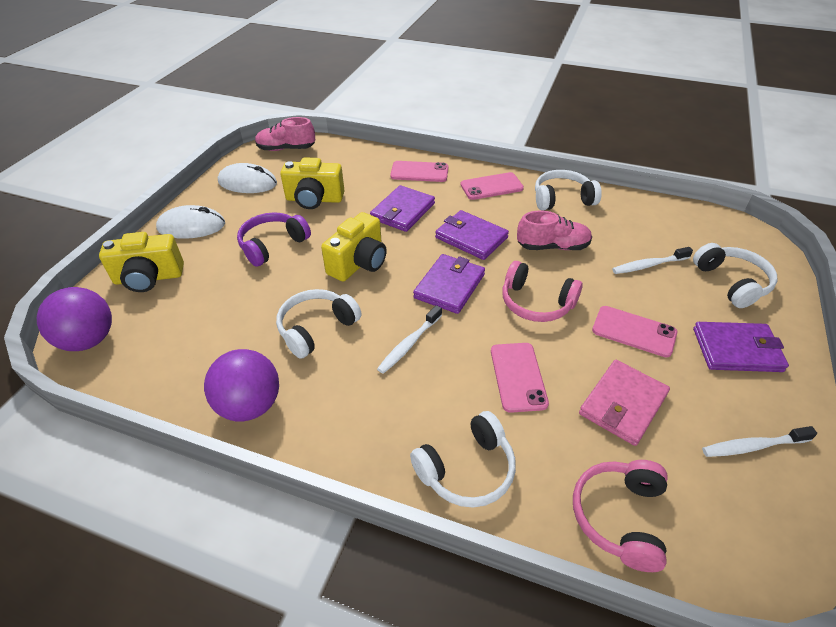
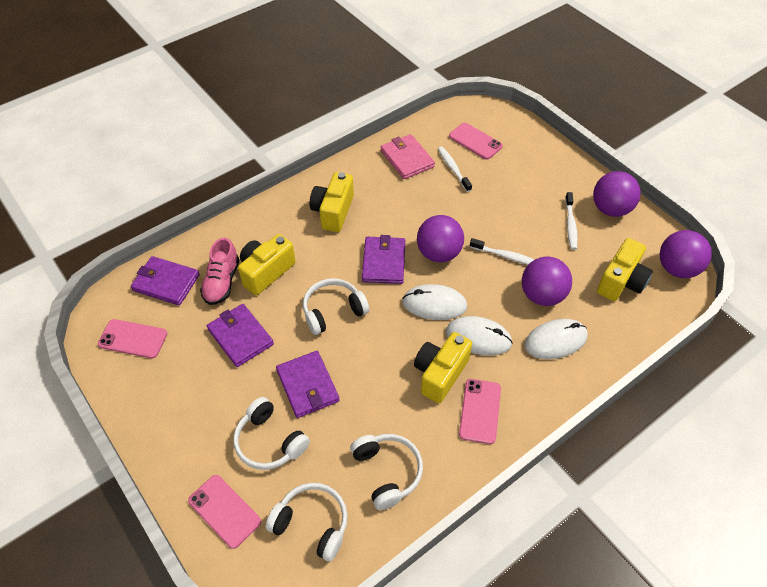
pink headphones: [503,261,583,322] [573,460,668,572] = 2 -> none = 0
pink shoe: [255,117,315,151] [517,210,592,250] = 2 -> [200,238,239,305] = 1
purple ball: [37,287,112,351] [204,349,279,421] = 2 -> [417,215,464,262] [522,257,572,306] [593,171,641,217] [659,230,712,278] = 4
purple headphones: [237,212,311,267] = 1 -> none = 0
white mouse: [156,205,225,239] [218,163,277,193] = 2 -> [402,284,467,320] [446,316,513,355] [524,319,588,359] = 3
yellow camera: [99,232,184,292] [280,157,345,209] [321,212,387,282] = 3 -> [238,234,296,295] [310,172,354,232] [414,332,472,403] [597,238,653,301] = 4

